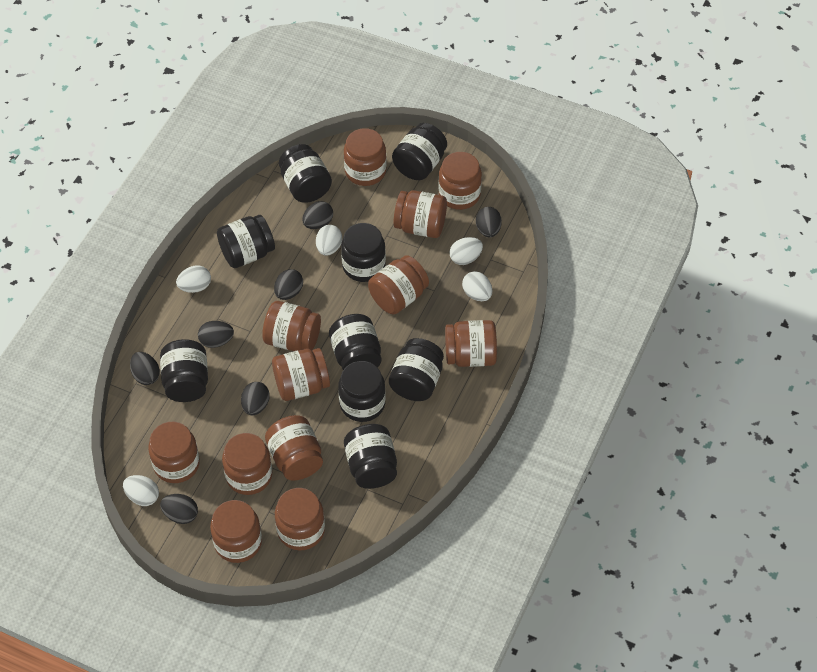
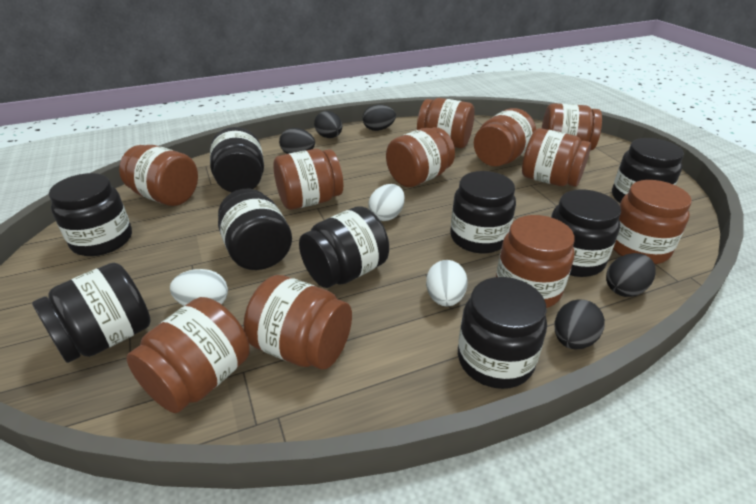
black egg: [130,352,160,385] [160,494,198,524] [198,321,234,348] [241,382,270,415] [274,269,303,300] [302,201,333,229] [476,207,502,238] = 7 -> [279,128,315,154] [314,111,342,138] [363,105,396,131] [554,300,605,349] [606,253,656,297] = 5
brown jar: [148,422,200,483] [210,500,262,563] [222,433,272,495] [262,301,321,351] [265,415,323,481] [272,348,330,401] [275,488,325,550] [344,128,387,186] [368,255,429,315] [394,190,447,238] [438,152,482,210] [445,320,497,367] = 12 -> [119,145,198,206] [126,297,250,413] [244,275,352,370] [273,149,343,210] [386,127,455,187] [417,98,474,148] [474,108,536,166] [496,215,575,308] [522,128,591,187] [542,103,602,150] [613,180,692,264] = 11
white egg: [123,475,159,506] [176,265,211,293] [316,225,342,256] [450,237,483,265] [462,271,492,301] = 5 -> [170,269,228,306] [368,184,405,221] [426,260,468,306] = 3

